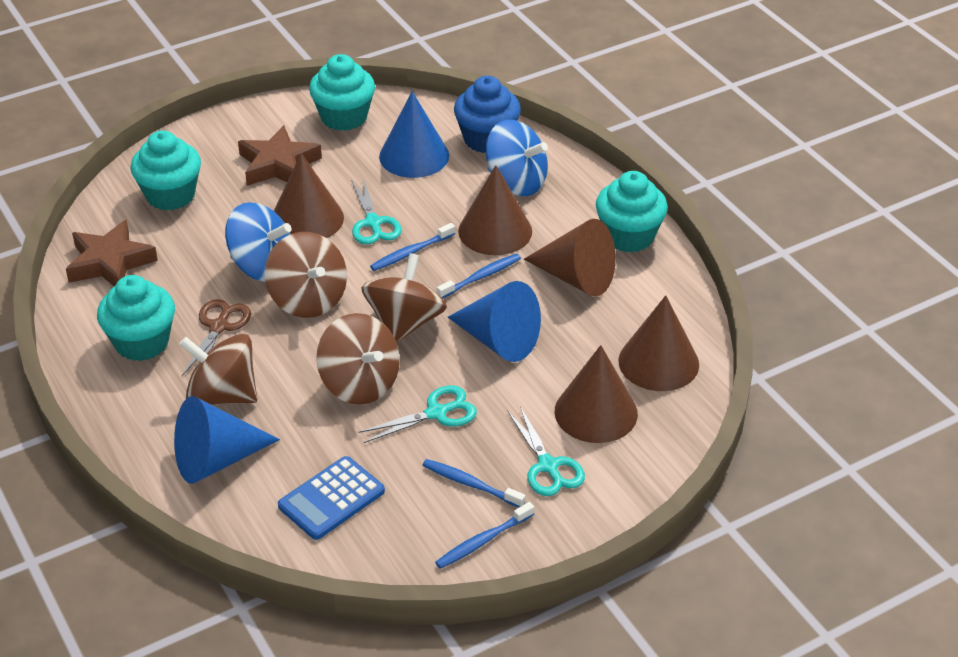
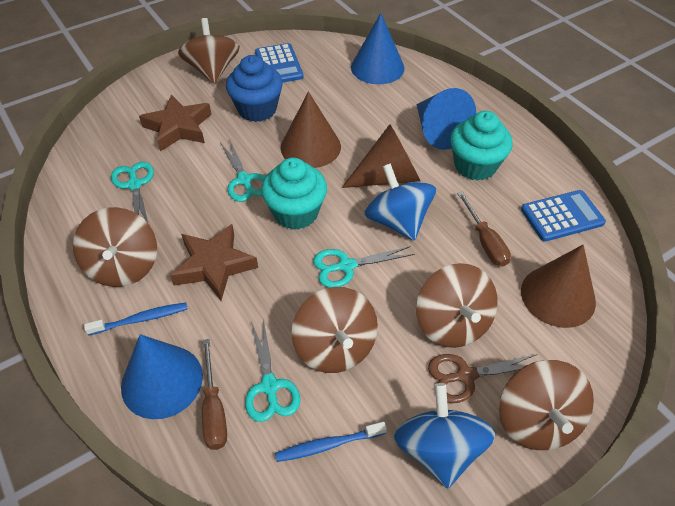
blue calculator: [278,456,385,540] = 1 -> [255,43,304,82] [521,190,606,241] = 2
blue toothbrush: [370,223,455,271] [422,459,526,507] [435,502,534,569] [437,254,521,298] = 4 -> [84,302,188,335] [275,422,387,462] = 2
brown cone: [274,153,344,238] [458,165,532,255] [524,219,616,296] [555,345,638,443] [618,295,699,391] = 5 -> [281,92,341,168] [342,124,420,188] [521,245,596,328] = 3
brown screwdriver: none = 0 -> [202,339,227,450] [457,192,511,267] = 2
brown spinning top: [179,334,257,405] [265,232,347,318] [316,313,400,405] [361,253,447,343] = 4 -> [73,207,157,287] [178,18,240,84] [291,287,378,373] [416,263,498,348] [499,360,594,450] = 5
turquoise cupcake: [97,275,175,361] [130,130,201,211] [309,54,375,131] [596,171,668,253] = 4 -> [261,158,327,230] [450,111,513,181] = 2
turquoise scissors: [351,178,402,244] [358,386,477,443] [507,406,585,496] = 3 -> [111,162,154,223] [221,141,265,202] [245,319,300,422] [313,246,415,288] = 4

